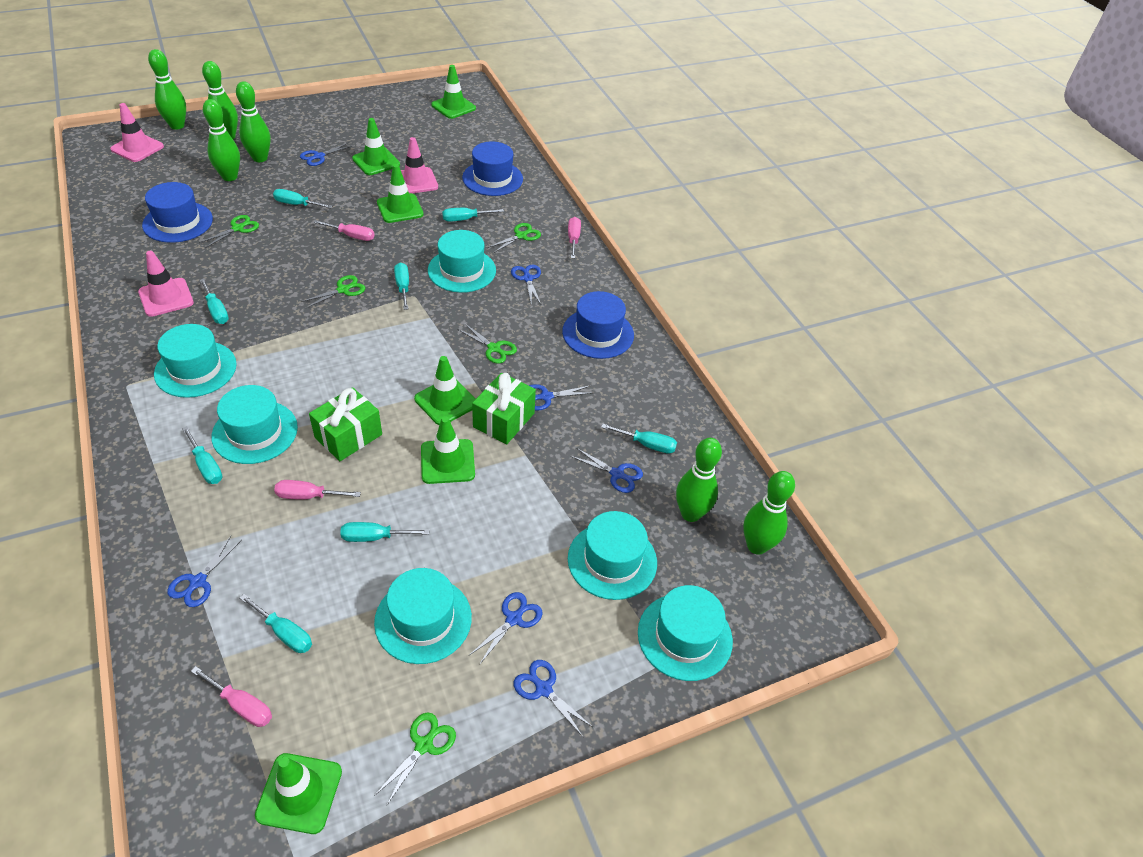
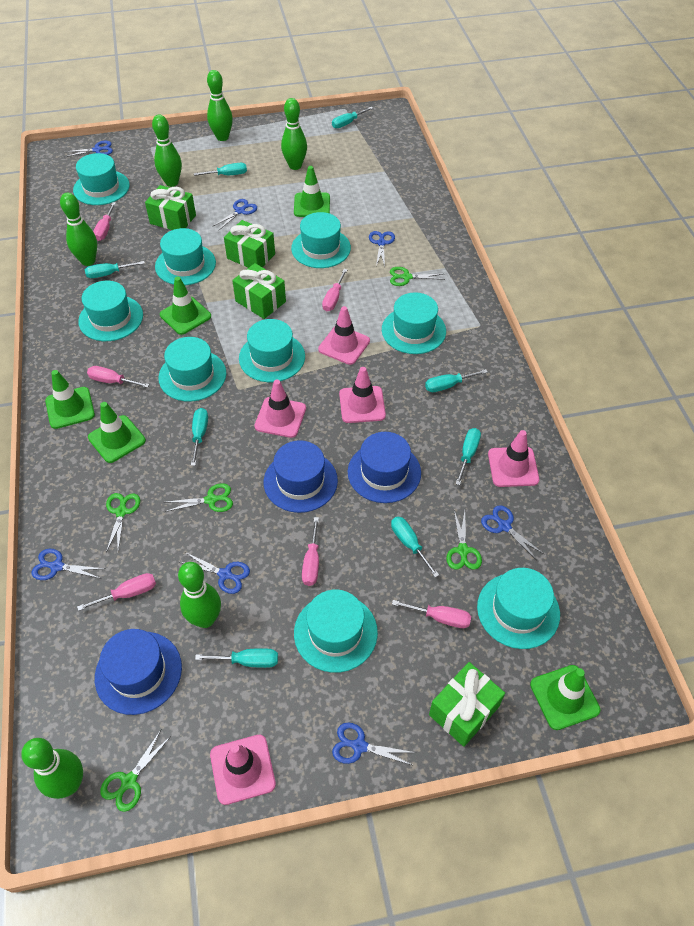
green gift: [309,387,382,461] [472,373,536,444] = 2 -> [145,185,196,230] [224,220,275,268] [232,263,286,319] [429,662,505,747] = 4
green traffic cone: [255,753,342,834] [352,118,400,175] [377,164,424,223] [414,356,476,425] [421,416,475,484] [431,65,476,119] = 6 -> [45,370,95,429] [88,402,146,463] [160,276,211,335] [294,166,330,217] [530,665,600,730] = 5
pink screwdriver: [191,666,272,727] [274,480,361,500] [314,220,375,241] [568,217,581,259] = 4 -> [77,573,156,611] [87,366,149,388] [93,202,116,241] [302,517,319,586] [322,269,347,311] [392,600,471,628] = 6
pink traffic cone: [110,103,164,162] [138,251,194,317] [401,137,438,193] = 3 -> [210,735,276,805] [254,380,306,438] [318,306,370,365] [339,367,386,423] [488,430,539,487] = 5
turquoise hat: [154,324,237,398] [212,385,298,464] [374,568,472,664] [428,230,496,293] [568,511,657,600] [638,585,733,681] = 6 -> [73,153,130,205] [78,281,143,341] [155,228,216,285] [158,337,226,402] [239,319,305,382] [291,212,351,268] [294,589,378,673] [382,292,446,354] [477,568,560,649] = 9

